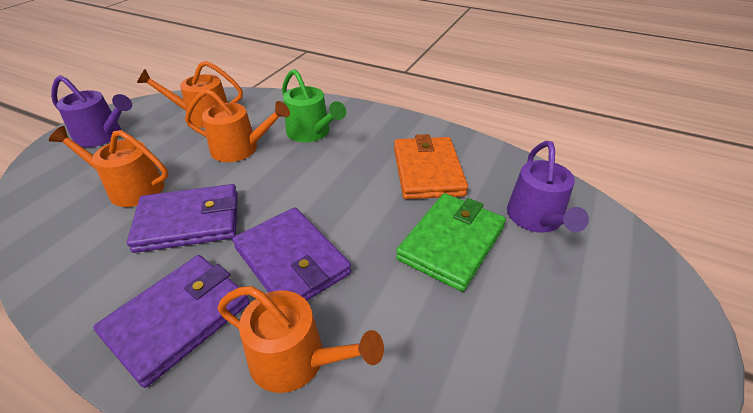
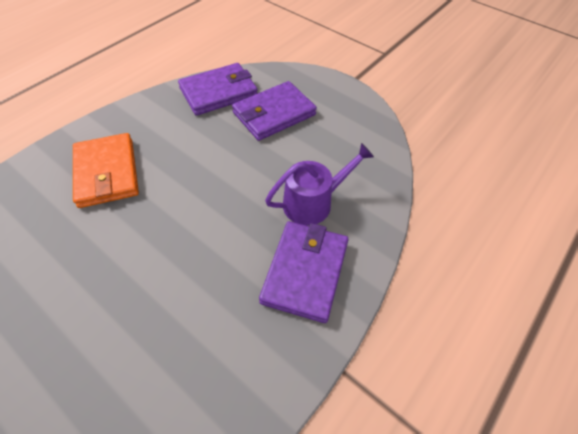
green wallet: [396,193,506,292] = 1 -> none = 0
green watering can: [282,69,346,142] = 1 -> none = 0
orange watering can: [49,126,168,207] [137,61,243,128] [185,89,290,162] [218,286,384,393] = 4 -> none = 0
purple watering can: [51,75,132,147] [507,141,589,233] = 2 -> [265,143,374,226] = 1

